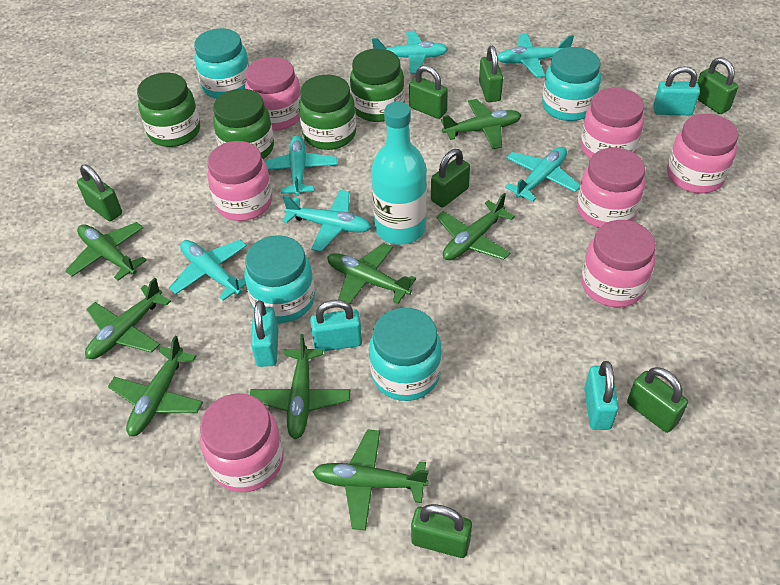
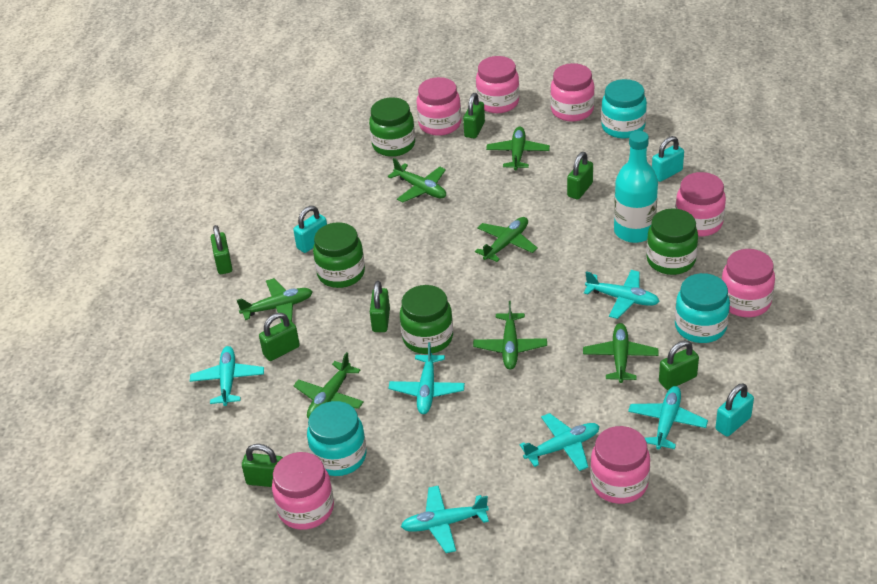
green plane: [65,222,147,281] [85,278,171,359] [108,336,203,437] [250,334,350,439] [312,429,429,530] [327,243,416,304] [436,193,515,260] [441,99,521,149] = 8 -> [237,278,313,322] [293,352,364,419] [388,158,446,203] [473,301,547,370] [475,217,538,262] [486,126,550,170] [583,323,659,383] = 7
turquoise jar: [194,28,249,99] [244,235,315,323] [369,308,442,401] [542,47,601,121] = 4 -> [307,401,366,476] [601,79,647,139] [675,273,730,343] = 3
turquoise padlock: [251,300,279,367] [310,300,362,351] [584,361,619,430] [653,66,700,115] = 4 -> [293,206,327,253] [652,136,684,182] [715,383,754,437] = 3

